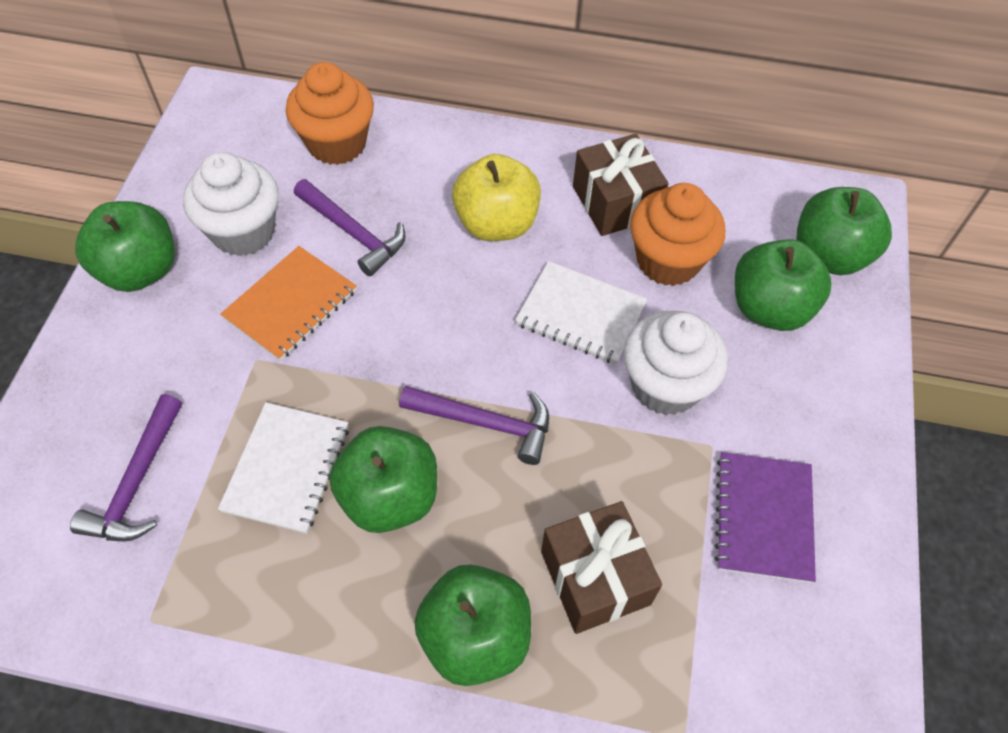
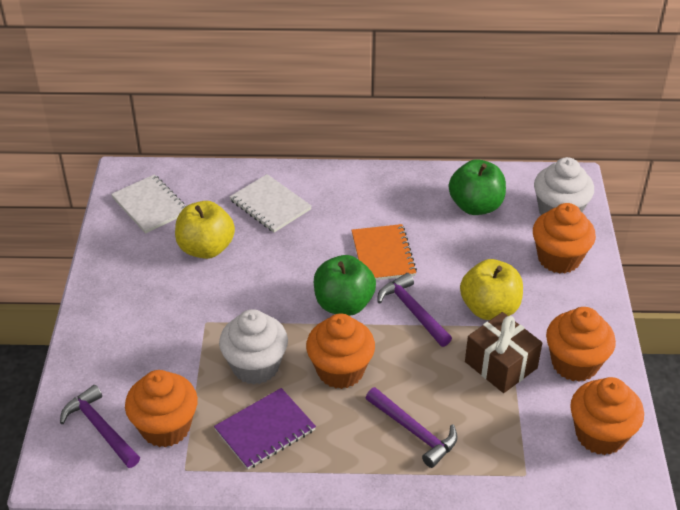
brown gift: [541,501,662,634] [573,134,669,236] = 2 -> [465,312,542,393] = 1
green apple: [75,201,175,292] [329,426,437,533] [414,564,531,686] [735,239,832,331] [796,187,892,275] = 5 -> [314,255,376,316] [449,159,506,215] = 2
orange cupcake: [286,62,374,165] [630,183,725,286] = 2 -> [125,370,198,448] [306,314,375,389] [533,203,596,274] [546,307,616,382] [570,377,644,455] = 5
yellow apple: [452,154,541,241] = 1 -> [175,201,235,259] [460,259,523,320] = 2

